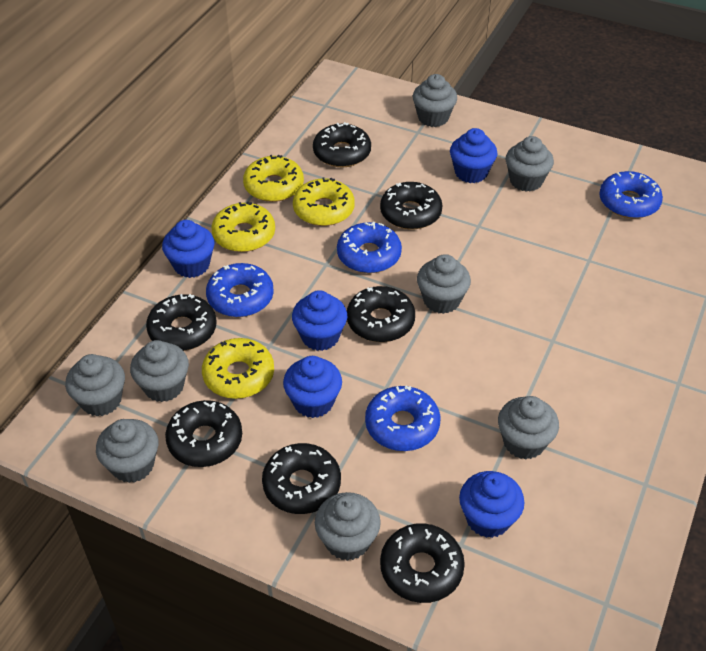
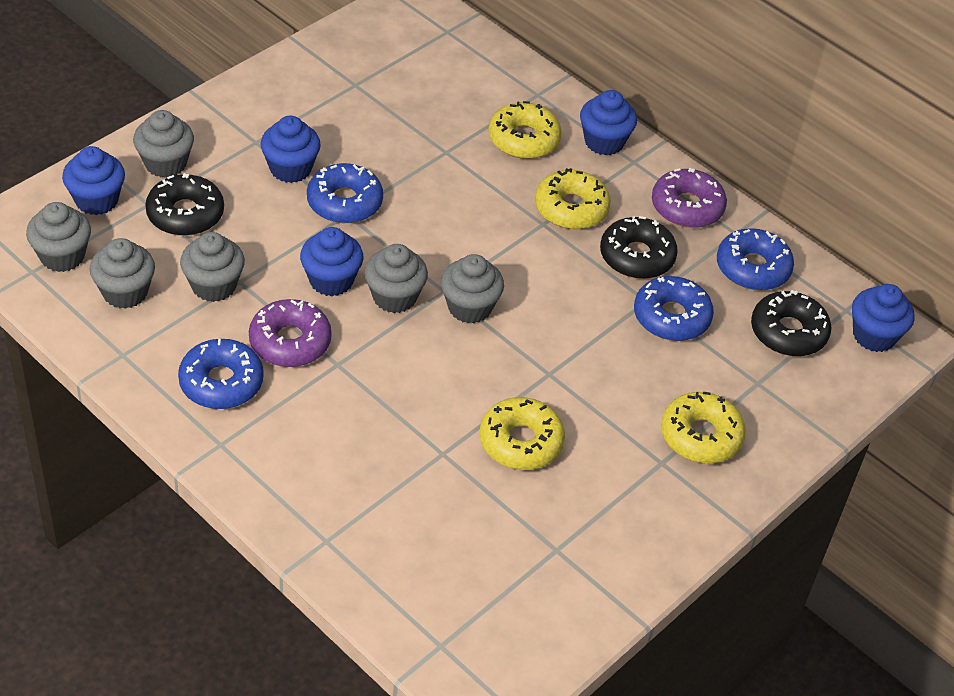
black donut: [146,294,217,351] [165,400,242,467] [262,443,341,514] [313,122,371,167] [347,286,415,342] [380,182,443,230] [380,523,465,603] = 7 -> [145,173,224,236] [600,216,678,279] [751,290,831,357] = 3
grey cupcake: [65,354,125,416] [96,419,158,483] [130,340,189,402] [315,492,381,561] [413,74,457,127] [417,254,471,314] [498,396,559,460] [506,136,554,192] = 8 -> [26,202,91,272] [90,238,155,309] [133,110,194,178] [180,232,245,302] [364,244,428,313] [441,254,504,324] = 6
purple donut: none = 0 -> [249,299,332,367] [652,168,727,228] = 2

